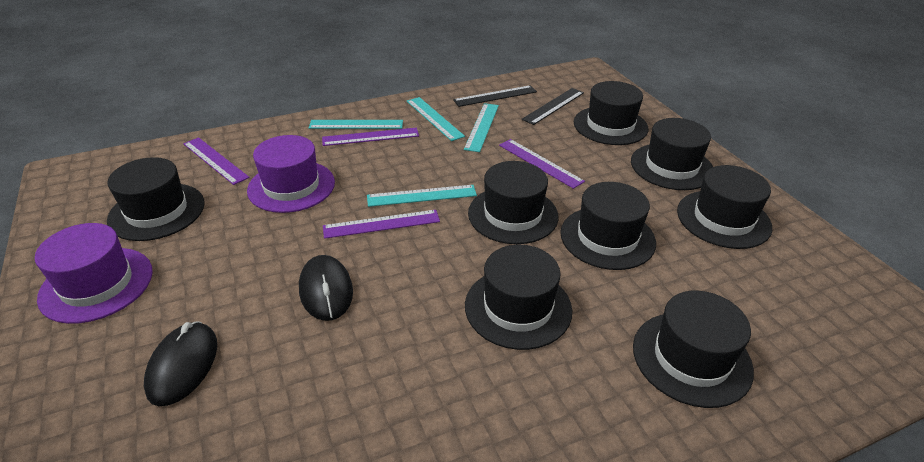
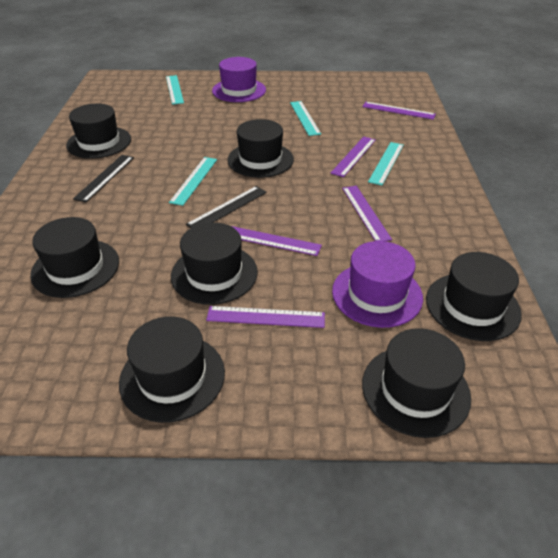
black hat: [107,157,204,241] [465,245,572,350] [468,161,559,244] [560,182,656,270] [574,81,648,145] [631,118,713,190] [633,291,754,408] [677,165,772,249] = 8 -> [30,217,119,298] [66,103,131,159] [119,316,225,423] [171,223,258,305] [227,119,294,178] [362,328,471,438] [426,252,522,341] = 7
black mouse: [144,321,217,406] [299,255,353,321] = 2 -> none = 0
purple ruler: [183,137,250,185] [322,128,419,146] [323,210,440,239] [499,139,585,189] = 4 -> [206,306,325,328] [231,226,322,256] [330,136,376,177] [342,186,392,241] [362,102,436,120] = 5

